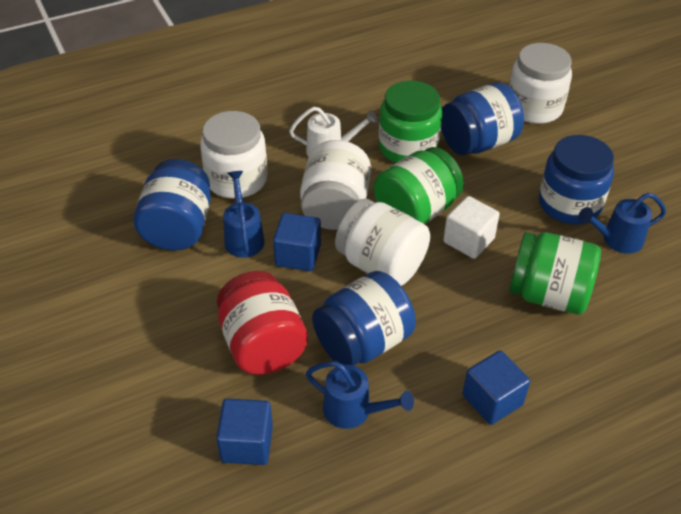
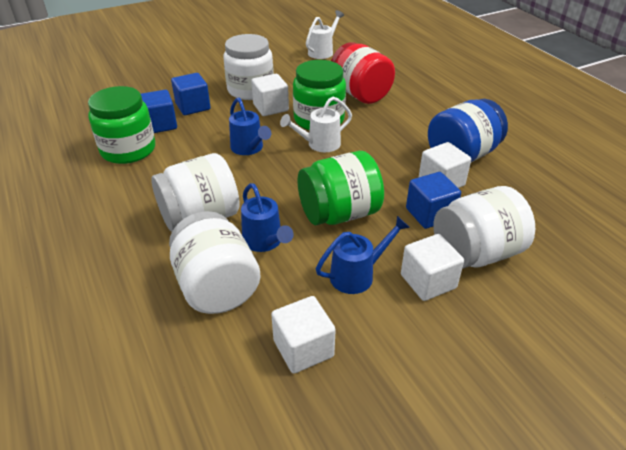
blue jar: [134,159,211,250] [312,271,416,366] [441,82,524,155] [539,135,614,224] = 4 -> [428,99,508,162] = 1
white cube: [443,196,500,259] = 1 -> [251,74,289,116] [271,296,336,374] [401,234,464,301] [419,142,471,188] = 4
white watering can: [289,107,378,157] = 1 -> [280,97,352,152] [306,10,344,59] = 2

